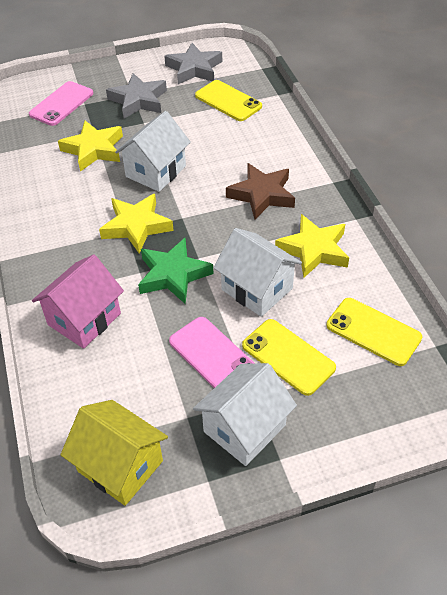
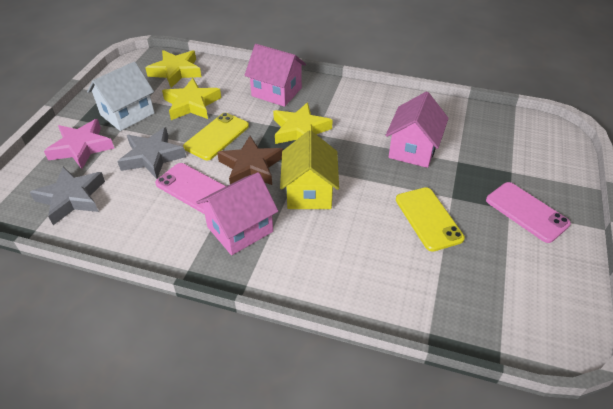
green star: [138,238,214,304] = 1 -> none = 0
pink house: [32,254,124,349] = 1 -> [196,172,278,255] [245,44,306,107] [385,92,449,168] = 3
pink star: none = 0 -> [44,119,114,169] = 1
white house: [115,111,191,192] [193,363,297,466] [213,228,302,317] = 3 -> [87,61,154,131] = 1
yellow phone: [195,80,262,121] [242,319,336,396] [326,298,422,366] = 3 -> [183,113,249,160] [396,187,465,252] = 2

